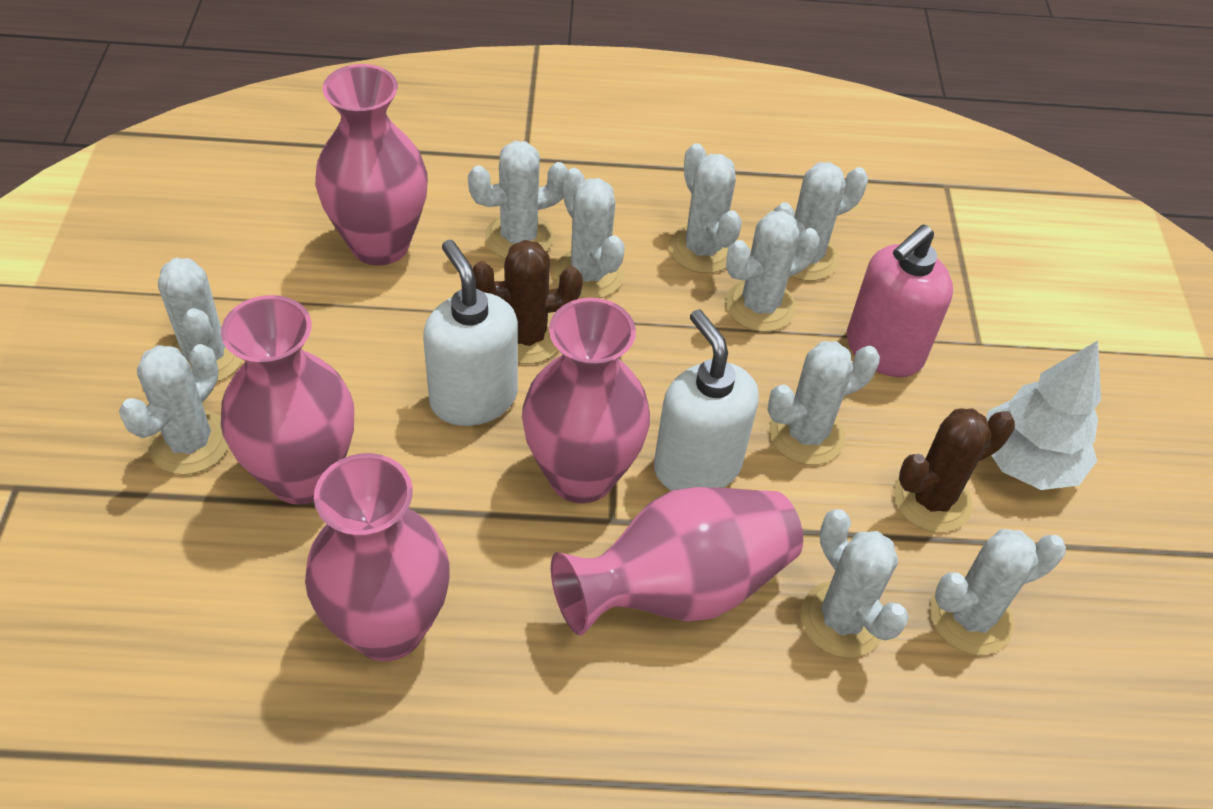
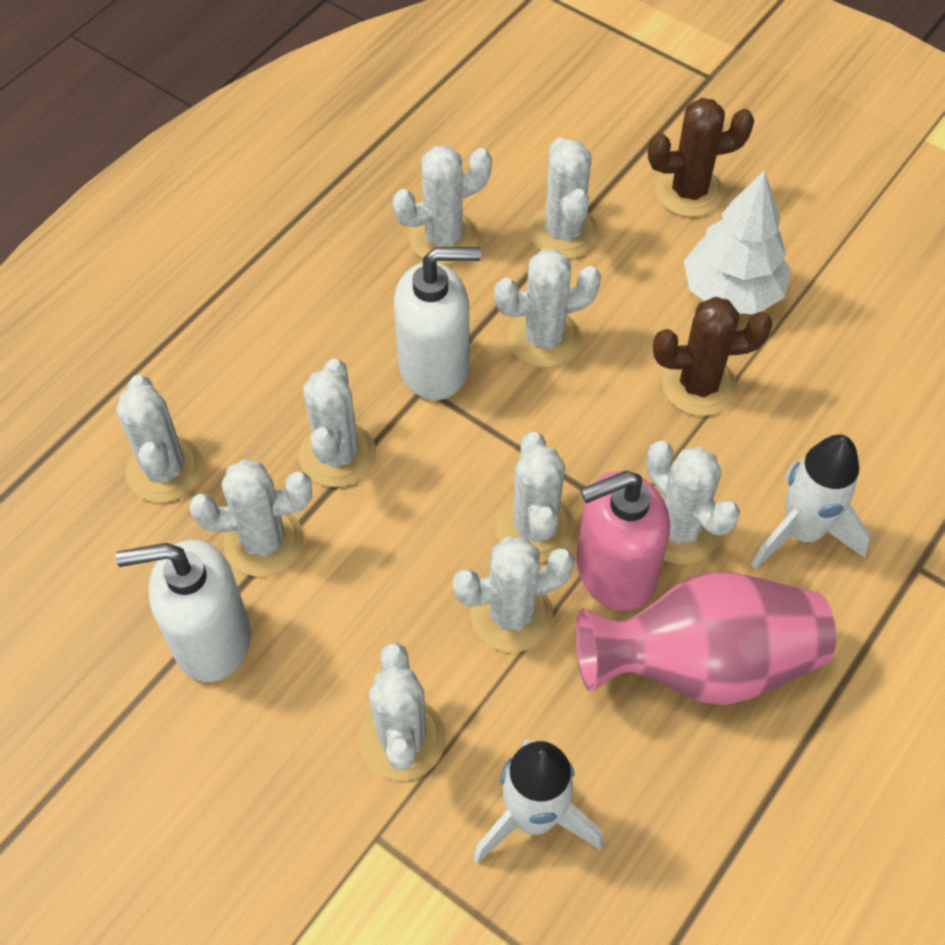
pink vase: [221,295,354,505] [305,453,450,661] [315,64,428,266] [522,298,650,503] [551,487,803,636] = 5 -> [576,572,836,705] = 1
white rocket: none = 0 -> [473,739,603,863] [752,435,871,569] = 2

